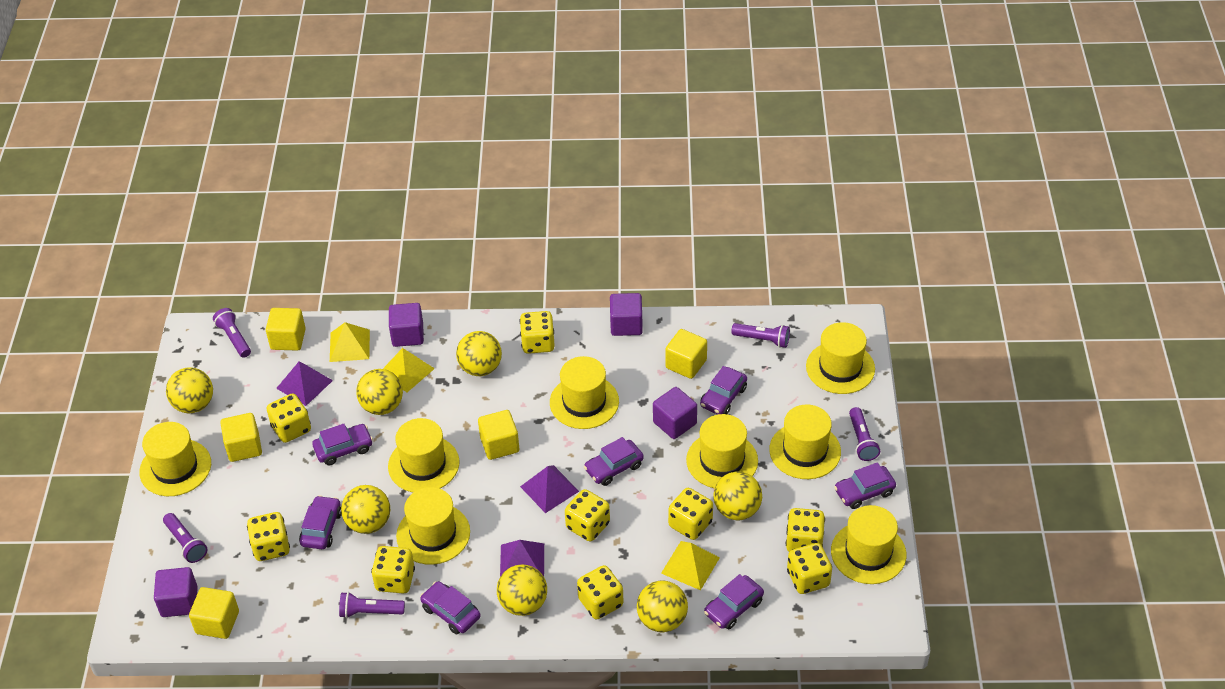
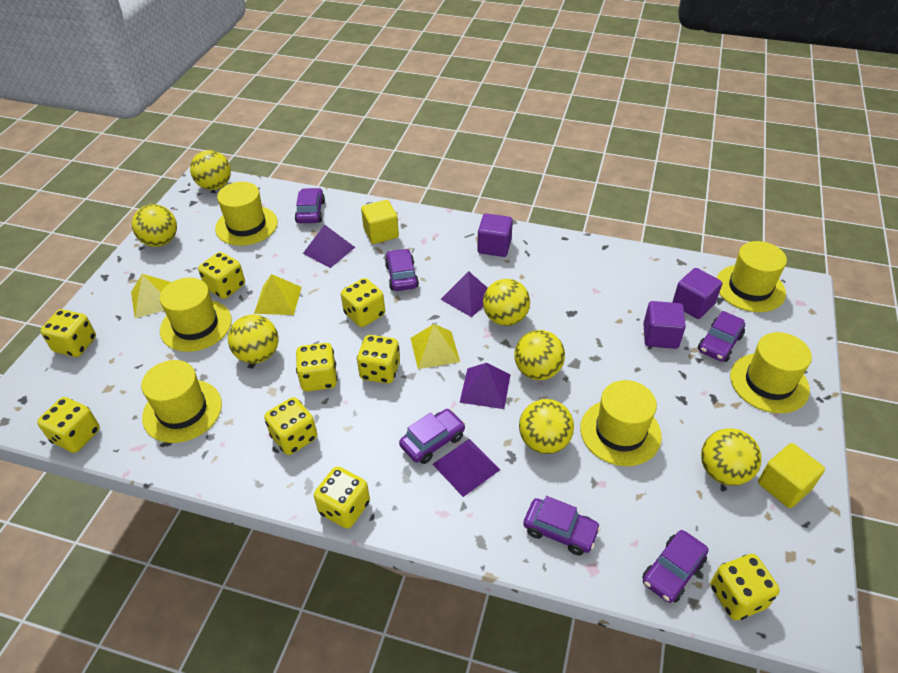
purple car: [299,495,342,549] [312,424,373,465] [420,581,481,634] [584,437,644,486] [700,366,747,415] [704,574,764,629] [834,462,896,509] = 7 -> [295,188,325,223] [385,249,419,291] [399,409,465,464] [523,496,601,555] [642,530,708,603] [698,311,745,362] = 6
purple cube: [154,567,198,617] [389,303,424,347] [610,293,643,336] [653,387,697,439] = 4 -> [477,213,513,257] [643,301,686,349] [672,268,722,319] = 3
purple flashlight: [163,513,207,563] [213,308,251,358] [339,592,405,618] [731,323,790,348] [849,407,880,461] = 5 -> none = 0
purple pyramid: [276,361,333,406] [500,540,544,577] [520,465,579,513] = 3 -> [303,224,355,268] [433,439,500,497] [440,271,488,317] [459,363,510,409] = 4
yellow cube: [189,587,239,639] [220,413,262,462] [266,308,306,351] [478,410,519,460] [665,329,707,379] = 5 -> [361,200,399,244] [758,443,825,508] = 2
yellow hat: [139,422,211,496] [388,418,459,493] [396,487,470,565] [550,356,619,429] [686,414,758,488] [769,404,841,479] [806,322,875,394] [831,505,906,584] = 8 -> [141,360,222,443] [160,278,232,352] [215,182,278,246] [580,380,662,466] [716,241,787,312] [730,332,812,413] = 6

